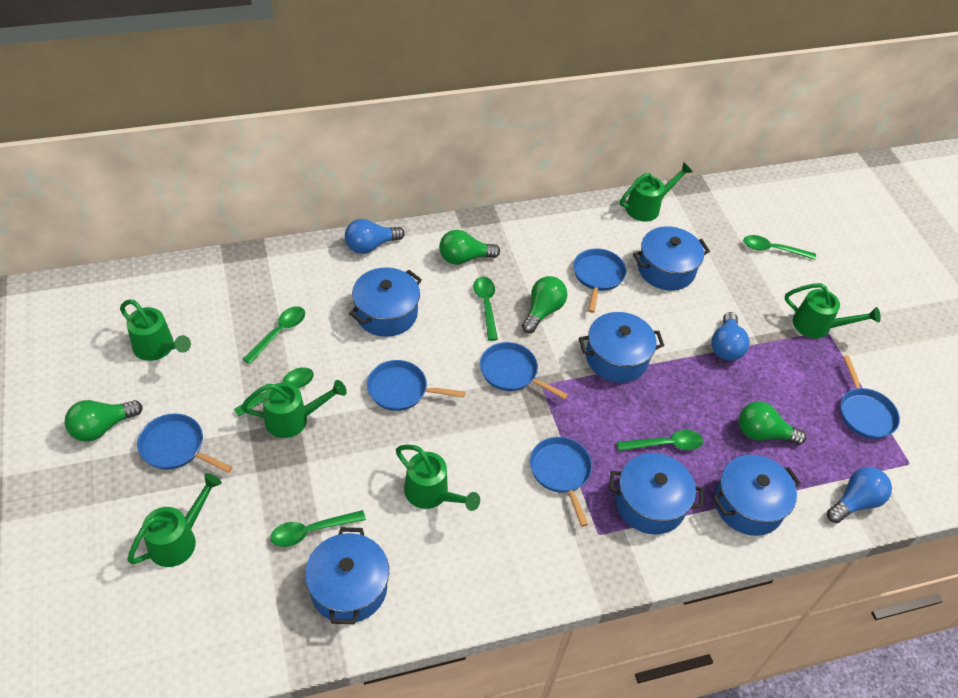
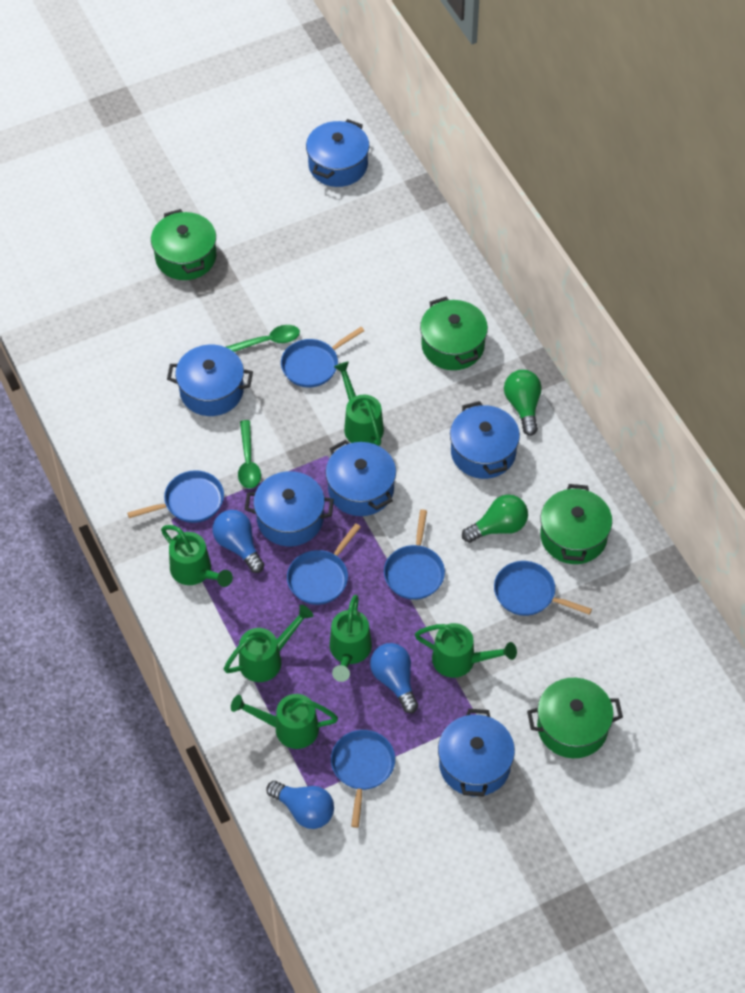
green light bulb: [65,400,143,442] [439,230,500,265] [522,276,567,333] [739,401,806,445] = 4 -> [462,495,528,543] [504,370,541,436] = 2
green pot: none = 0 -> [151,209,216,280] [420,297,488,370] [527,678,623,758] [540,484,612,564] = 4
green spoon: [234,367,314,416] [243,306,305,364] [270,510,366,547] [474,276,498,341] [617,430,703,451] [743,235,816,260] = 6 -> [226,325,300,352] [238,420,261,489] = 2

